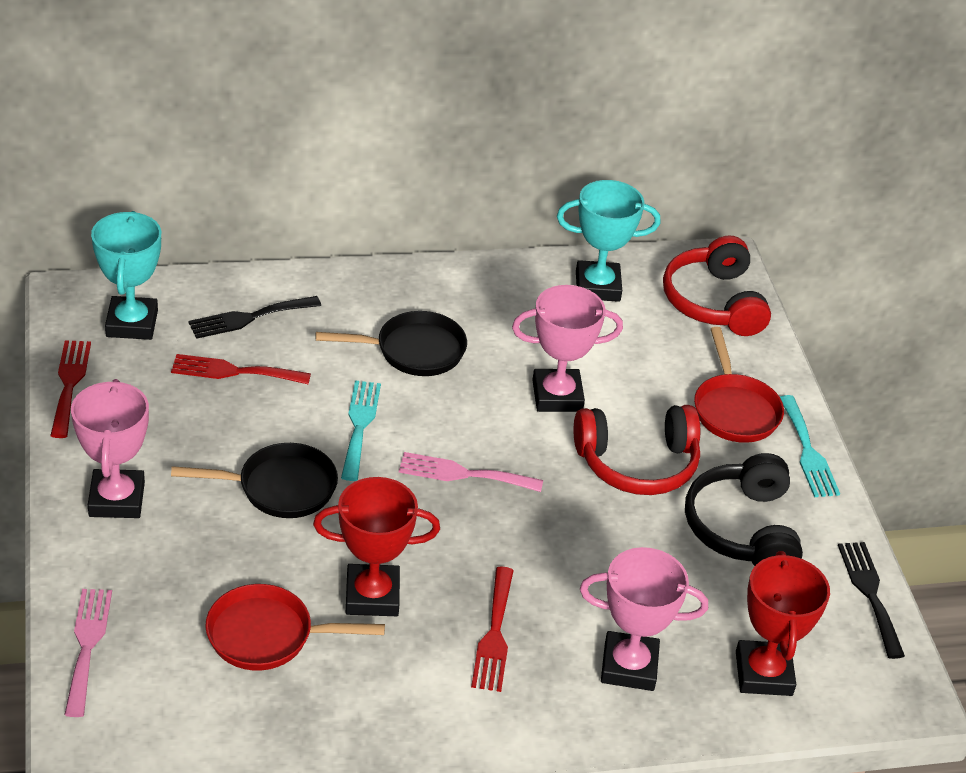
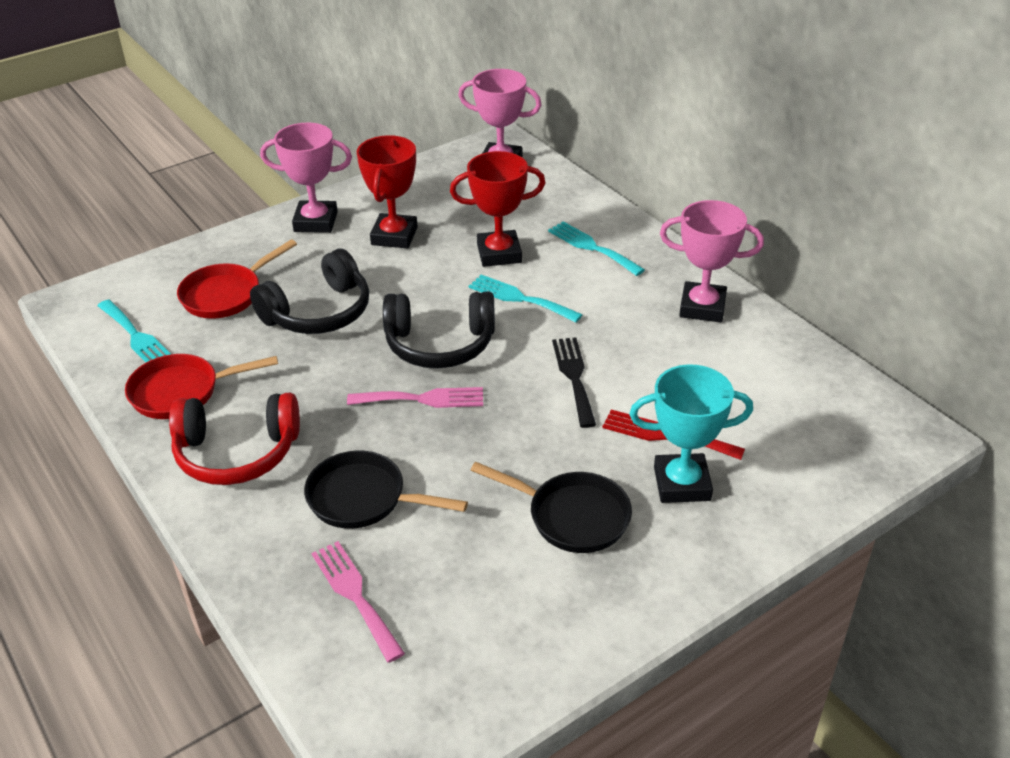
black fork: [189,296,321,339] [838,542,905,659] = 2 -> [552,337,596,428] = 1
black headphones: [685,453,803,566] = 1 -> [250,249,369,334] [383,291,495,368] = 2
red fork: [50,340,91,438] [171,354,311,384] [471,567,514,692] = 3 -> [602,409,745,460] = 1
red headphones: [574,405,700,495] [663,235,771,336] = 2 -> [169,393,300,485] = 1
turquoise fork: [341,381,381,481] [780,395,840,497] = 2 -> [98,300,171,362] [469,275,583,323] [548,221,645,276] = 3
turquoise trophy: [91,211,161,340] [557,180,661,302] = 2 -> [629,364,753,503] = 1

